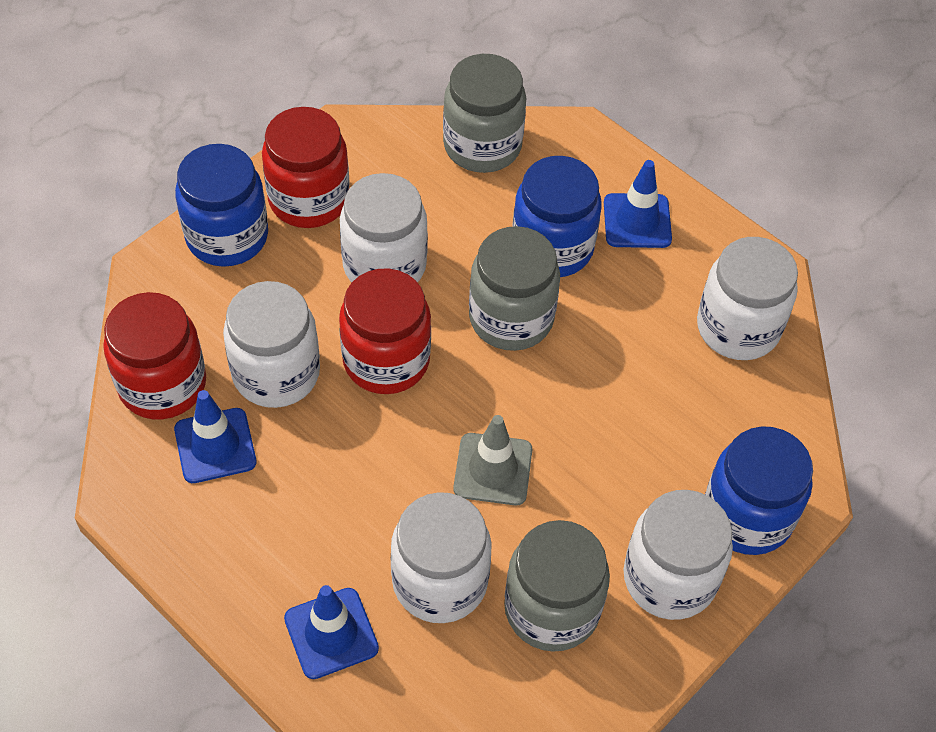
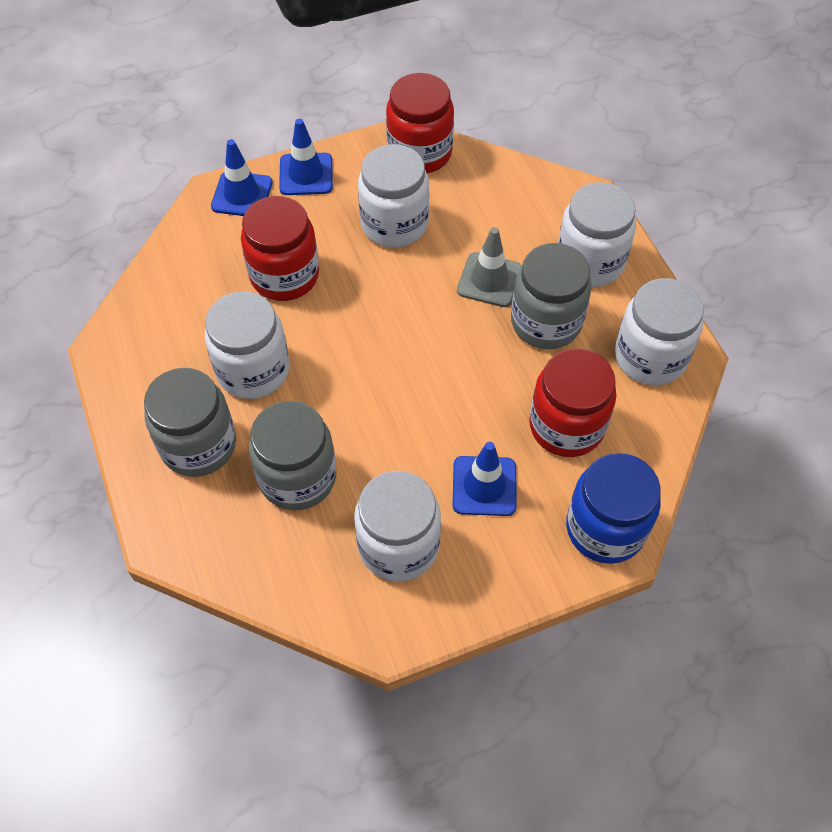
blue jar: [175,144,268,267] [512,156,602,277] [705,426,813,555] = 3 -> [566,453,661,564] = 1

